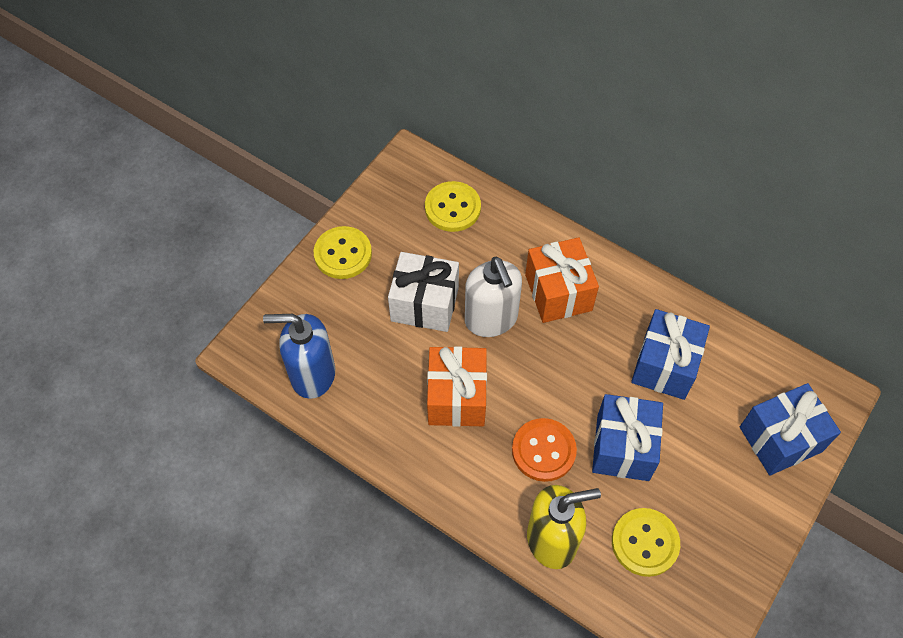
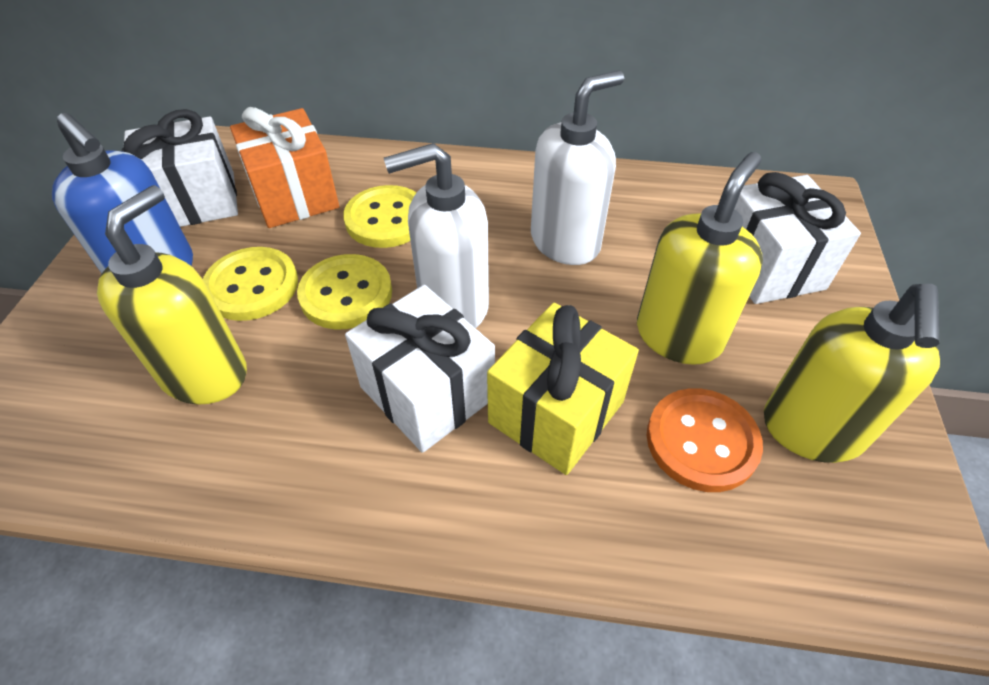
blue gift: [592,394,663,481] [631,309,710,400] [740,383,841,475] = 3 -> none = 0
orange gift: [427,346,487,427] [525,237,599,323] = 2 -> [230,107,339,228] = 1
white gift: [388,252,459,332] = 1 -> [122,109,238,227] [345,285,495,453] [735,172,861,304] = 3
white soap dispenser: [465,257,522,337] = 1 -> [384,143,489,328] [531,70,624,265] = 2
yellow gift: none = 0 -> [487,303,639,475] = 1
yellow soap dispenser: [527,485,601,569] = 1 -> [97,185,247,405] [637,152,763,365] [764,284,940,463] = 3

